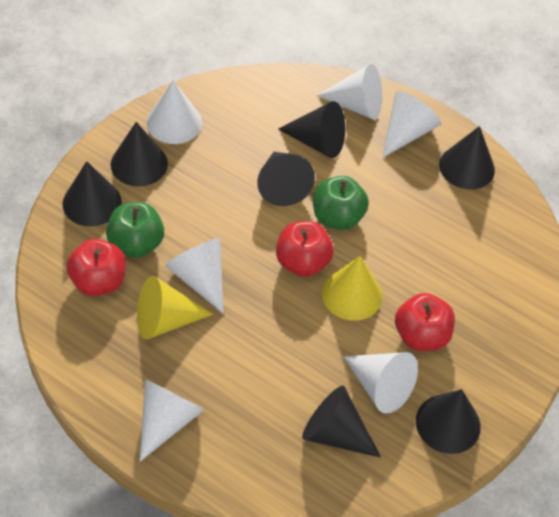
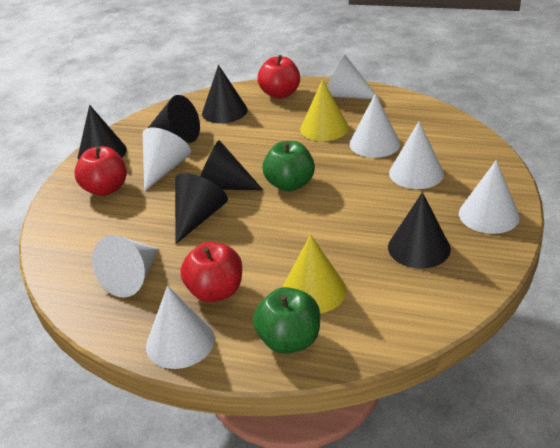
black cone: [62,161,122,226] [111,122,168,187] [257,152,315,206] [278,101,345,158] [302,386,381,458] [416,389,481,454] [439,126,495,189] = 7 -> [78,105,127,160] [148,95,200,143] [175,173,228,244] [201,140,263,190] [202,65,248,123] [388,192,451,268] = 6
white cone: [140,379,205,462] [147,80,202,144] [165,238,224,314] [316,64,382,120] [343,352,418,414] [382,91,441,158] = 6 -> [92,235,159,297] [143,128,191,192] [146,286,215,369] [327,55,380,100] [349,93,400,158] [389,121,444,189] [459,160,520,234] = 7

